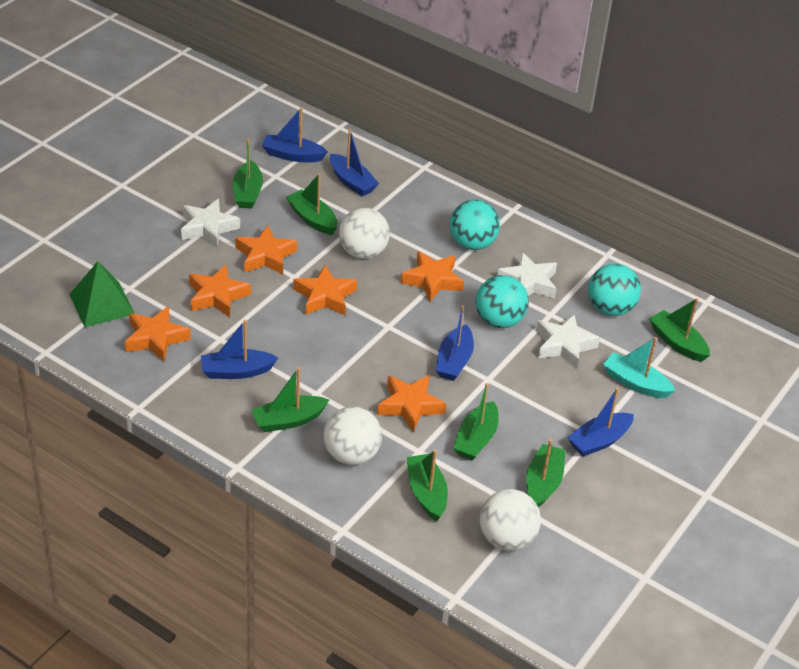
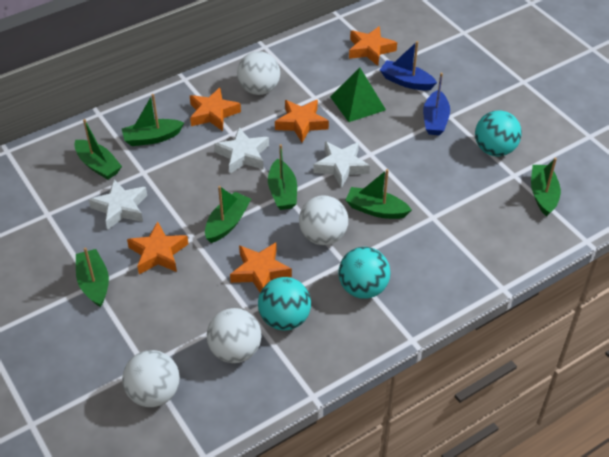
blue boat: [201,320,278,379] [262,108,328,162] [330,129,379,196] [436,305,474,381] [567,387,634,457] = 5 -> [380,41,437,90] [423,73,450,136] = 2
orange star: [125,306,191,362] [189,265,251,317] [235,225,297,274] [293,265,357,315] [377,375,446,432] [401,251,464,302] = 6 -> [127,221,188,274] [190,87,241,131] [230,242,292,292] [275,100,329,143] [349,26,397,66] = 5
turquoise boat: [603,337,675,398] = 1 -> none = 0
white ball: [324,406,382,465] [339,208,390,259] [480,489,541,551] = 3 -> [122,350,180,407] [207,308,262,363] [237,51,280,95] [299,195,348,245] = 4

